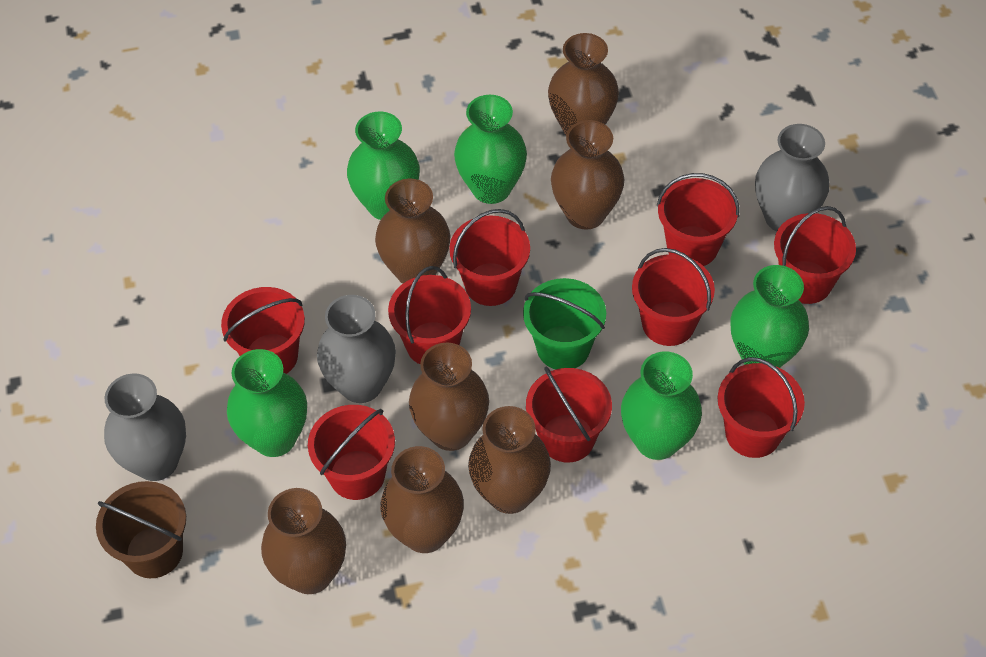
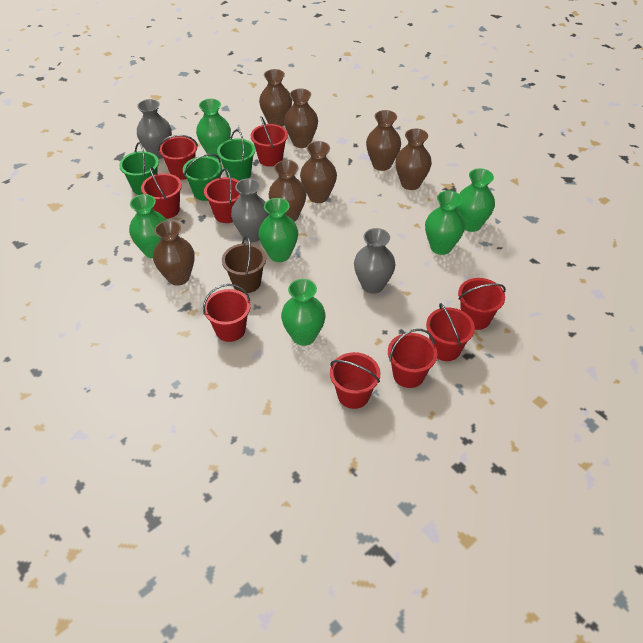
green bucket: [523,278,606,369] = 1 -> [119,142,159,195] [183,154,222,201] [217,129,255,181] = 3
green vase: [227,349,307,457] [347,111,420,220] [454,95,527,204] [621,352,702,460] [730,265,809,368] = 5 -> [129,194,166,259] [196,99,231,159] [258,198,298,262] [281,279,325,346] [425,191,465,255] [457,168,495,232] = 6

